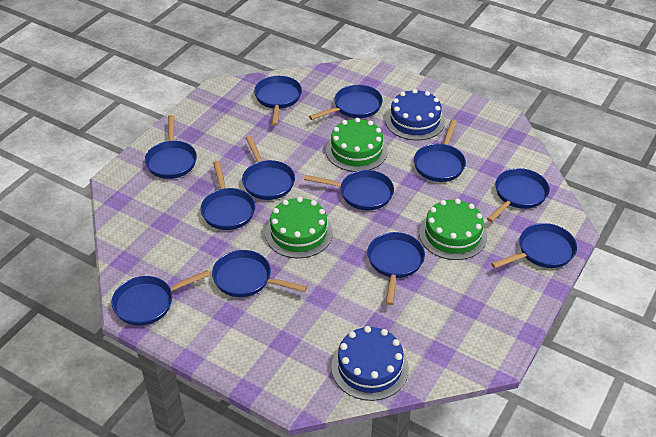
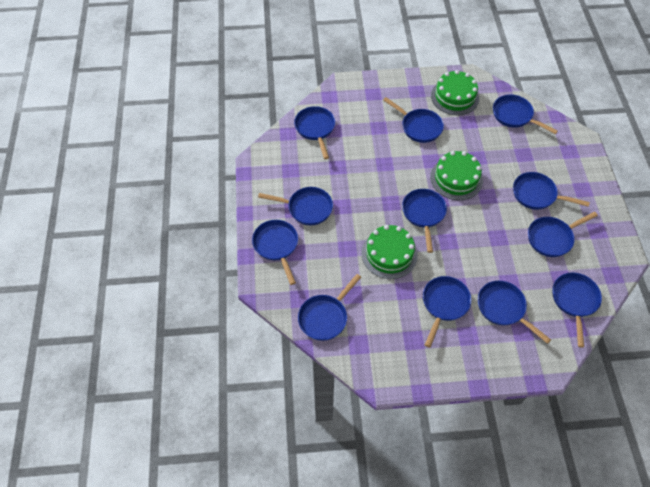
blue cake: [331,326,409,401] [385,89,445,140] = 2 -> none = 0

